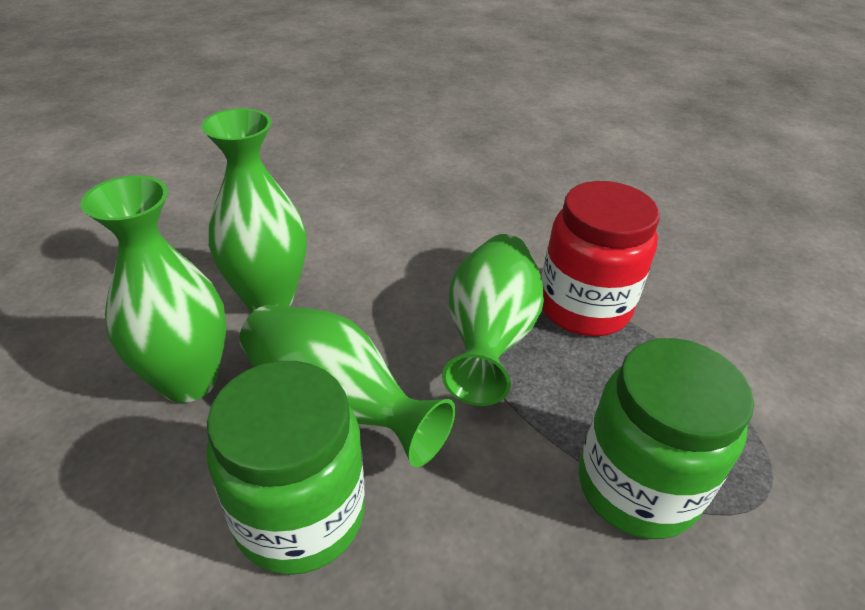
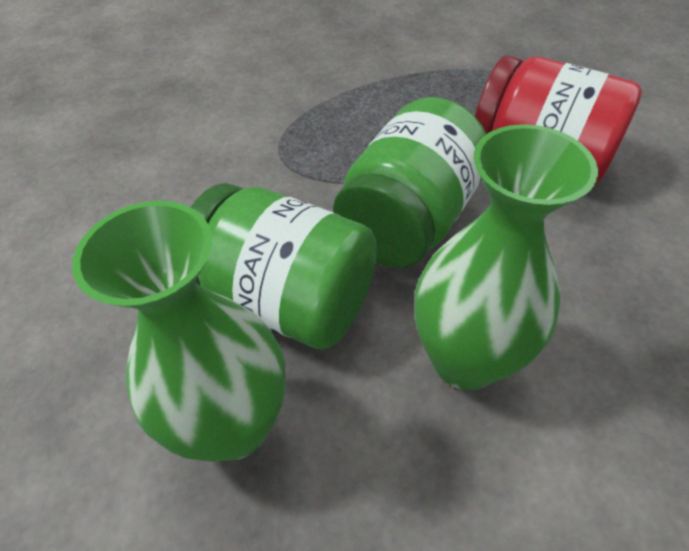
green vase: [80,175,227,403] [201,108,306,312] [239,305,455,467] [442,234,544,406] = 4 -> [72,201,286,462] [415,124,598,390] = 2

